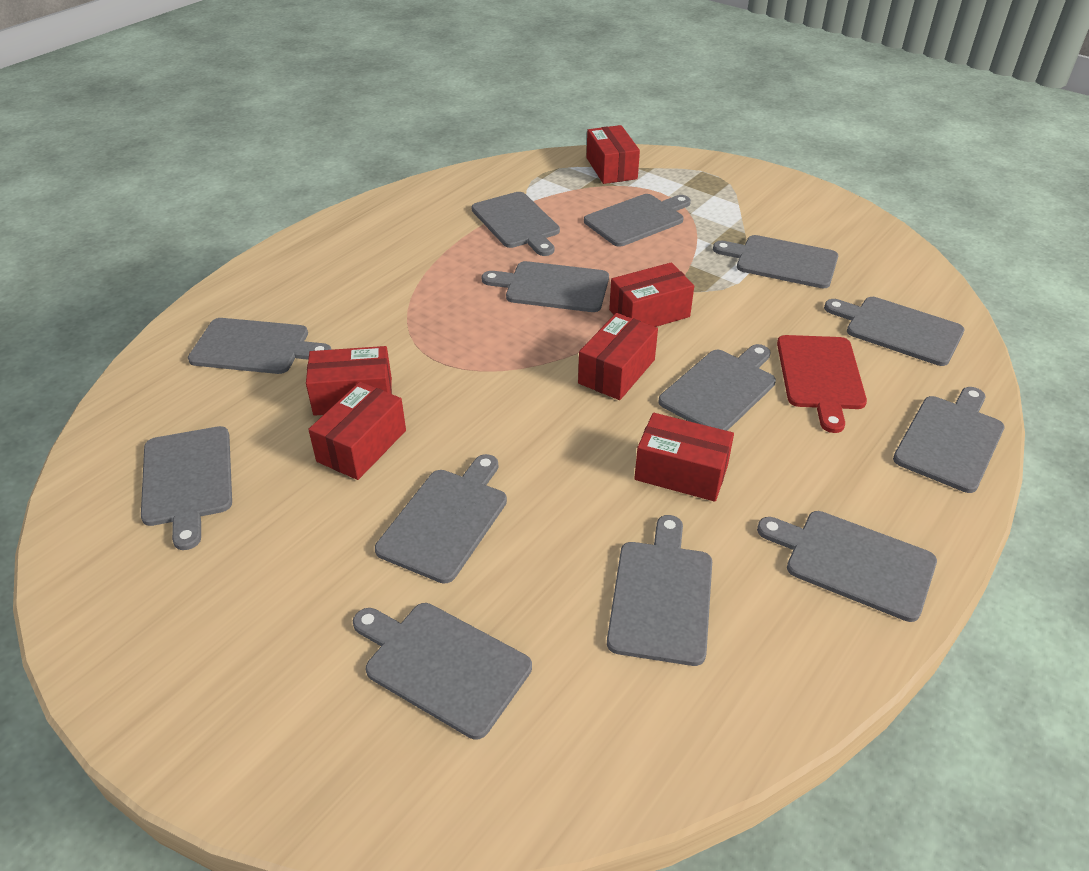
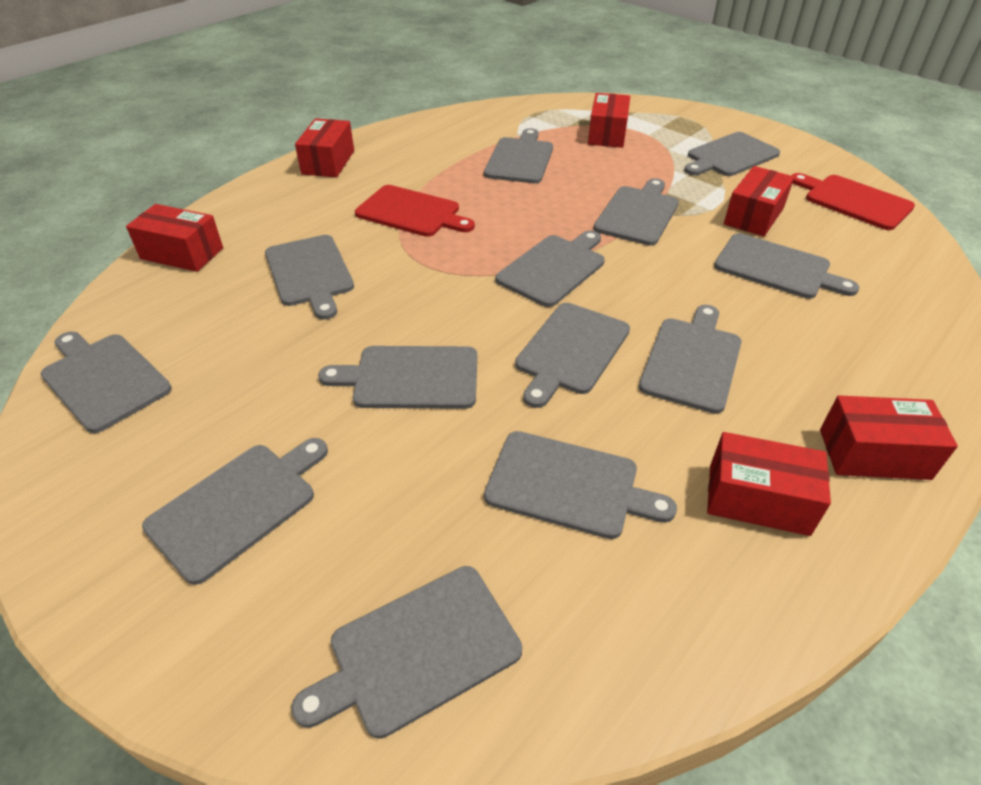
red cutting board: [777,335,867,433] = 1 -> [355,185,475,237] [791,173,915,230] = 2

